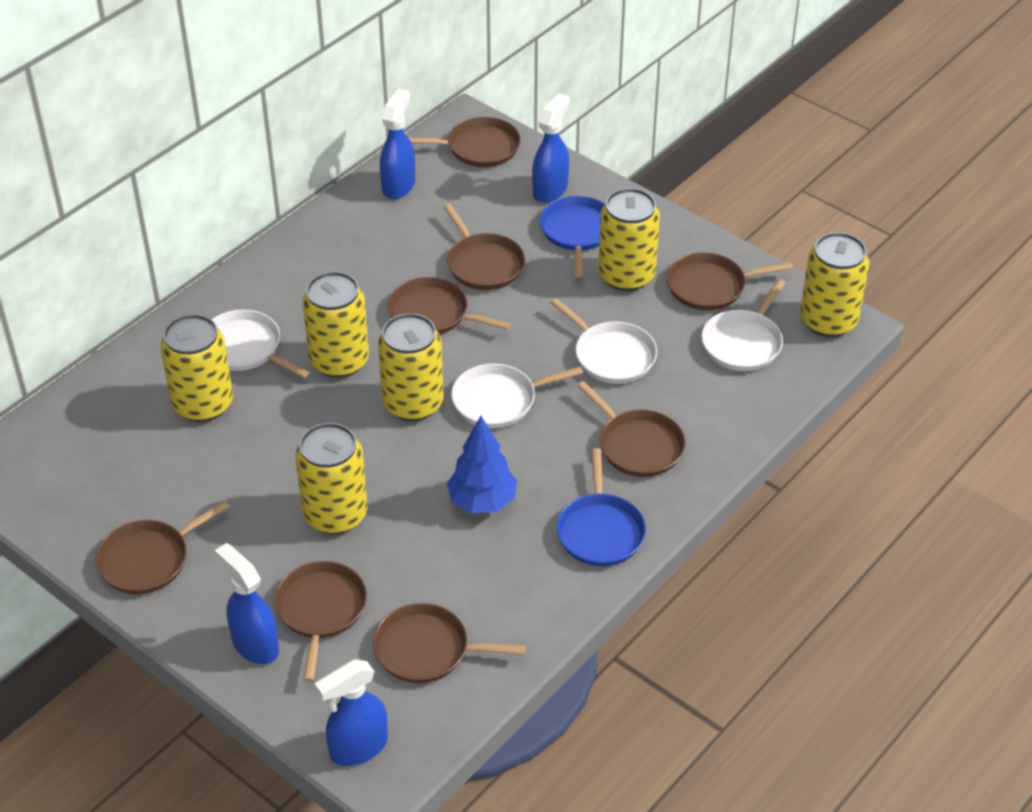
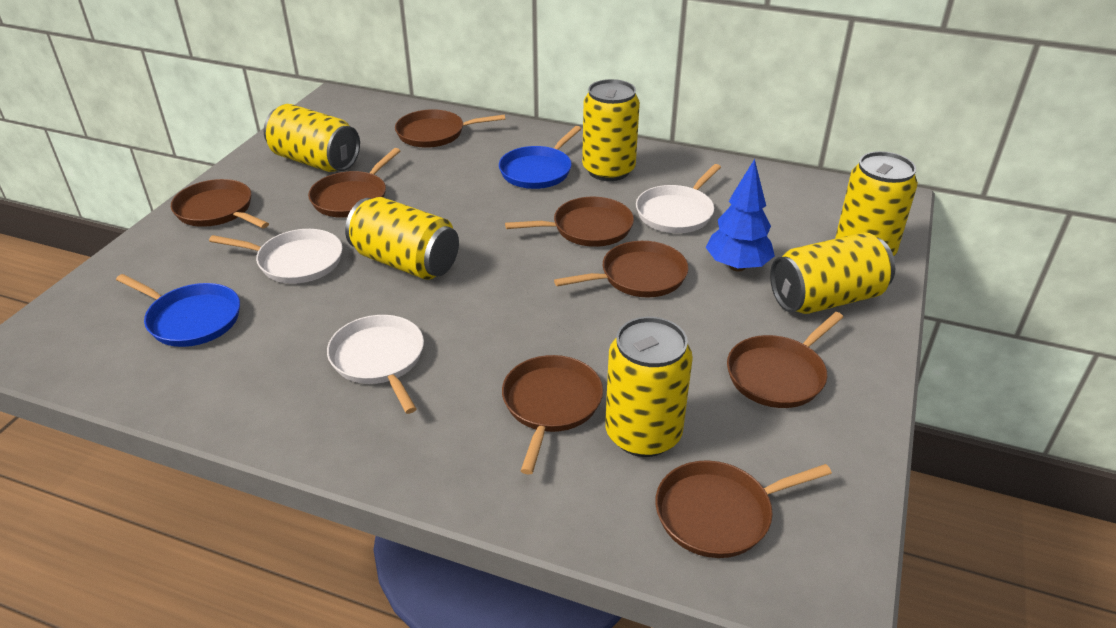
blue spray bottle: [215,543,279,664] [315,659,388,766] [380,89,415,199] [532,93,570,203] = 4 -> none = 0
white pan: [212,310,309,378] [451,364,583,428] [550,298,657,384] [702,279,785,371] = 4 -> [209,229,343,284] [327,315,424,414] [636,164,721,233] = 3

